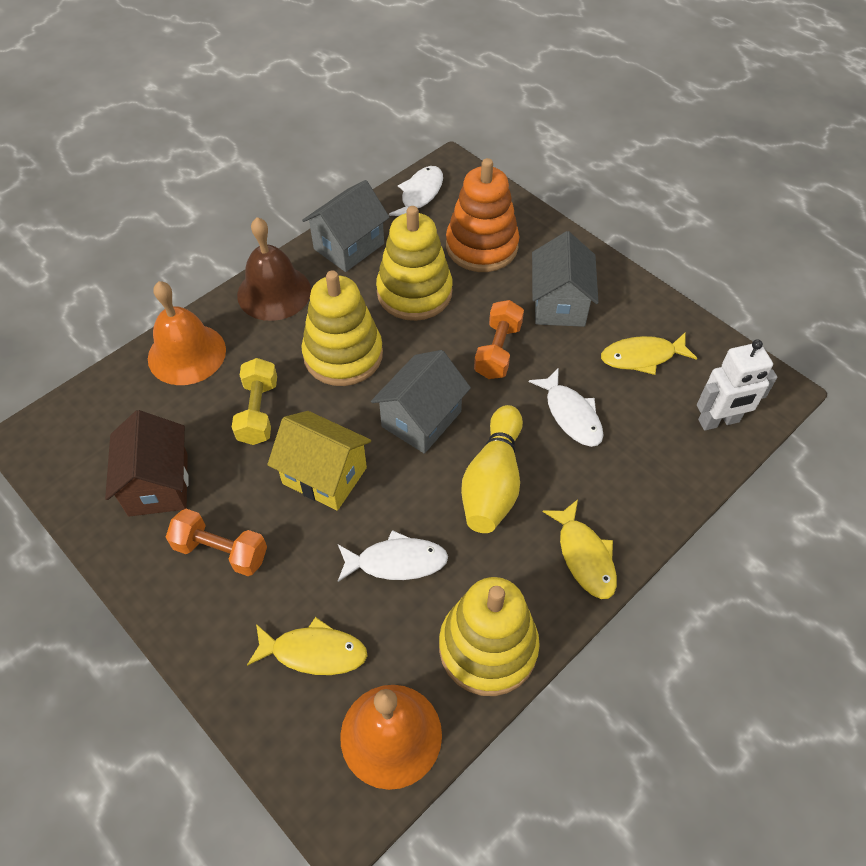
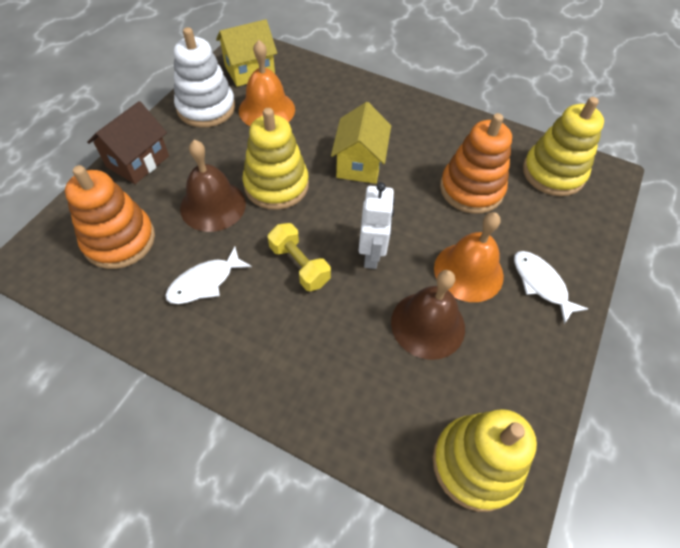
brown bell: [237,217,311,321] = 1 -> [180,140,246,232] [391,270,465,360] = 2
grey house: [302,180,390,272] [371,350,471,454] [532,231,599,327] = 3 -> none = 0
orange dumbbell: [166,509,267,576] [474,300,524,379] = 2 -> none = 0
orange stacking toy: [446,158,519,272] = 1 -> [65,165,155,269] [440,113,512,214] = 2
white fish: [338,530,448,582] [389,166,443,216] [529,368,603,447] = 3 -> [165,246,252,304] [514,251,588,324] = 2
white stacking toy: none = 0 -> [174,27,235,128] = 1
yellow bowling pin: [461,405,523,533] = 1 -> none = 0
yellow fish: [247,617,368,675] [543,499,617,599] [601,333,697,375] = 3 -> none = 0
yellow house: [267,411,371,511] = 1 -> [216,19,277,87] [331,102,391,184] = 2

